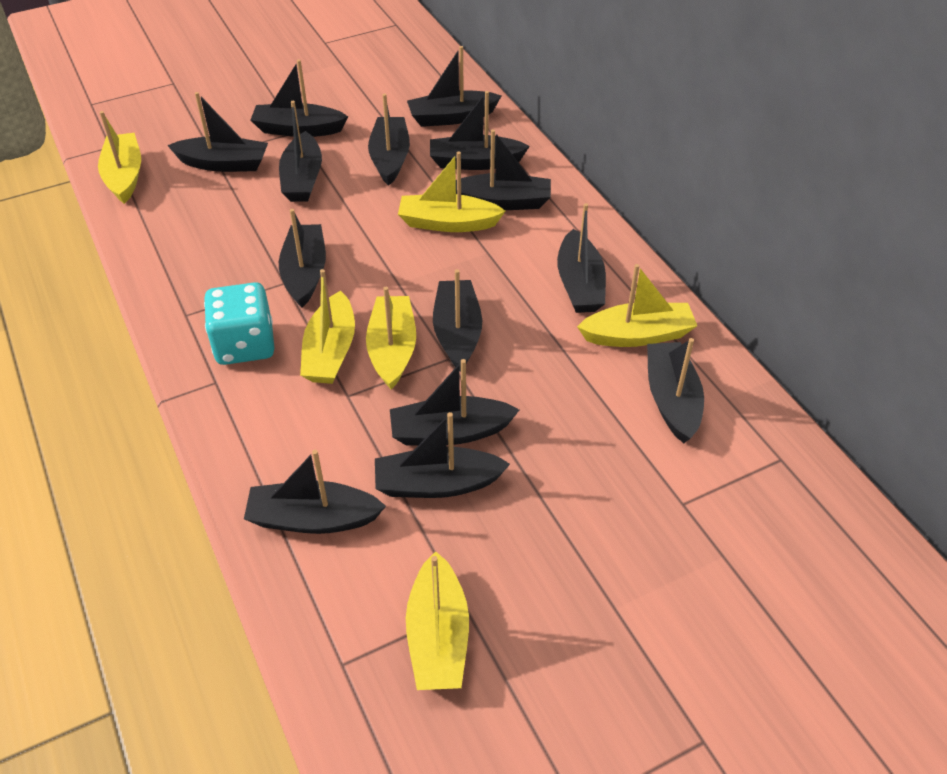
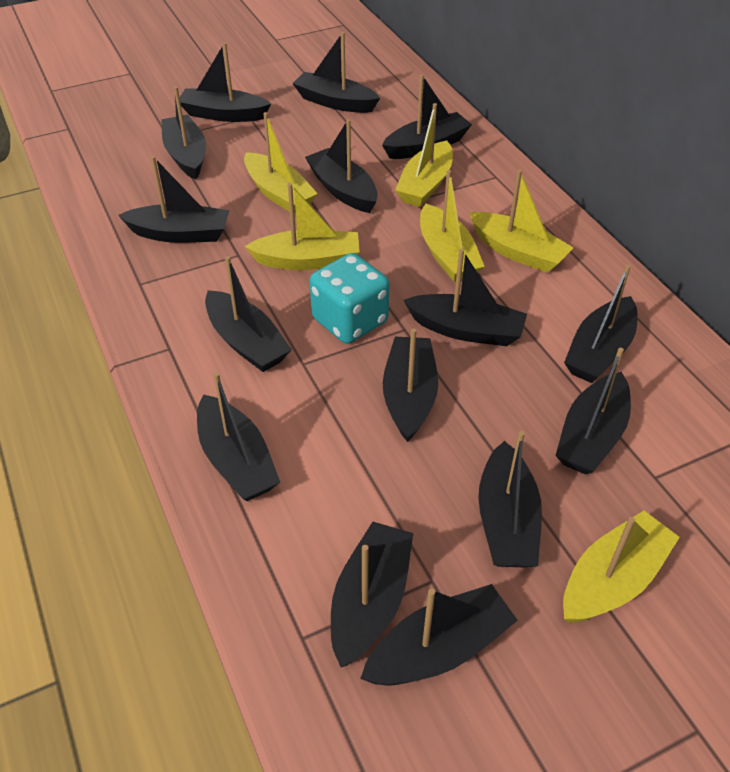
black boat: [167,92,268,172] [244,450,386,534] [251,59,348,137] [279,101,322,202] [279,209,326,308] [368,93,410,186] [375,412,510,498] [390,359,519,446] [407,46,501,127] [430,91,530,170] [433,269,482,371] [456,130,551,210] [557,203,606,313] [647,338,704,443] = 14 -> [118,156,230,243] [161,86,206,180] [180,42,271,122] [197,372,280,501] [205,256,292,372] [292,32,380,113] [305,119,378,213] [331,522,413,667] [360,584,518,686] [382,74,472,159] [383,328,438,442] [404,249,527,346] [478,431,542,567] [555,348,631,474] [564,265,637,383] = 15

